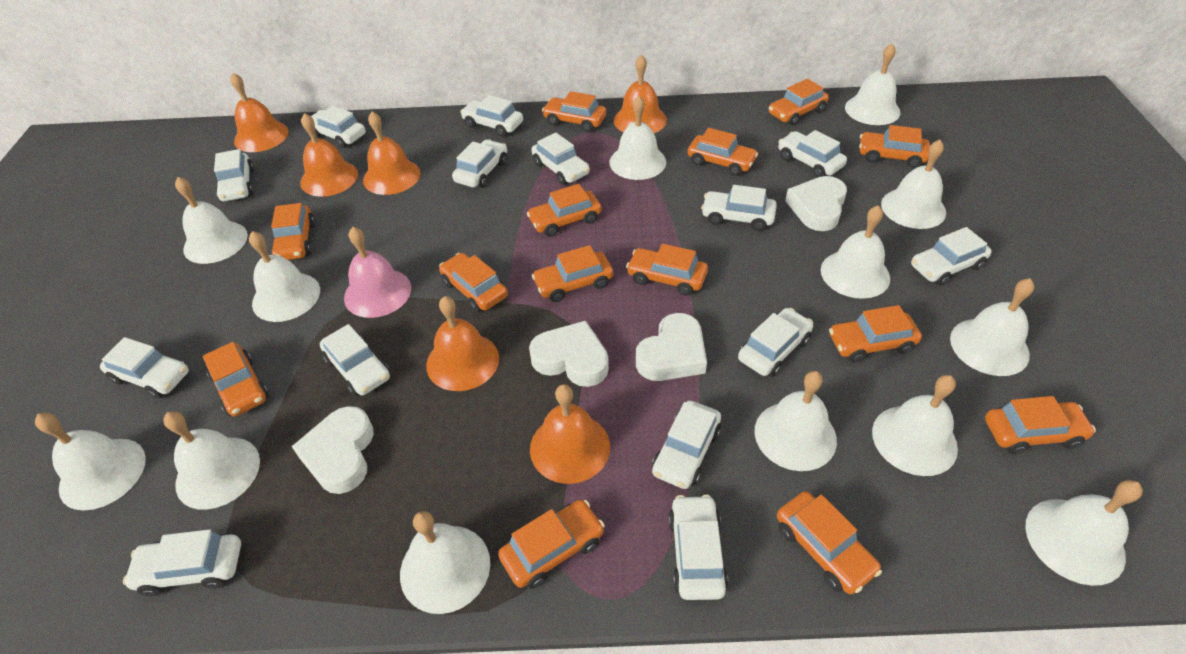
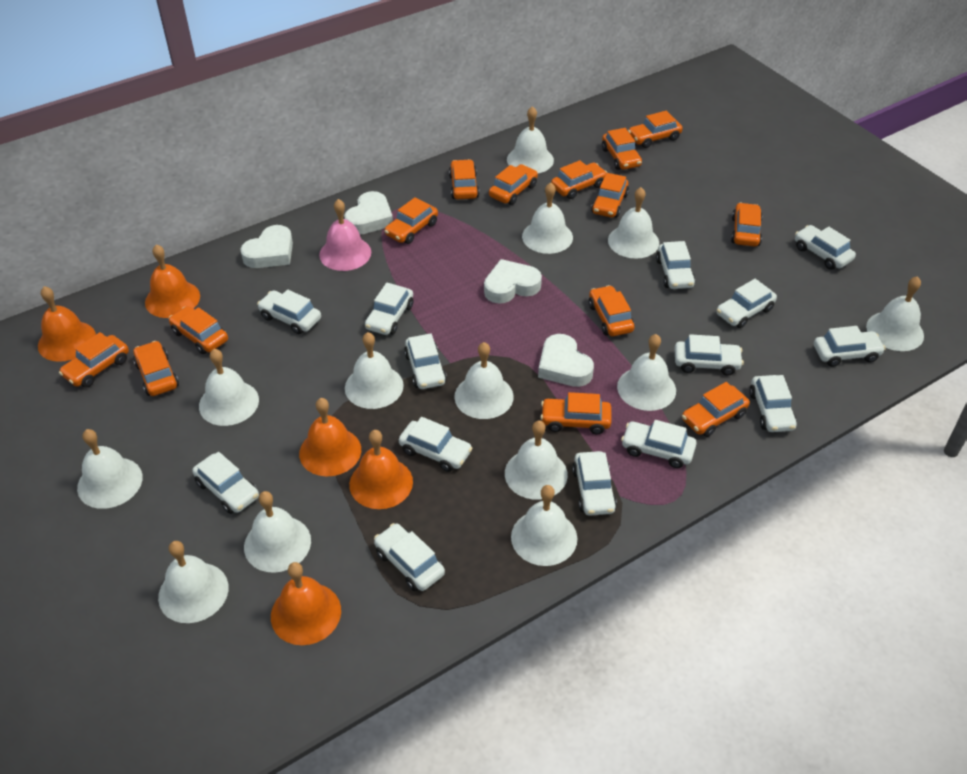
orange bell: [230,73,289,152] [300,113,358,197] [363,111,420,195] [426,296,499,391] [530,384,610,484] [614,55,667,133] = 6 -> [38,286,96,362] [145,244,200,318] [271,562,341,645] [299,398,361,476] [349,430,413,509] = 5

